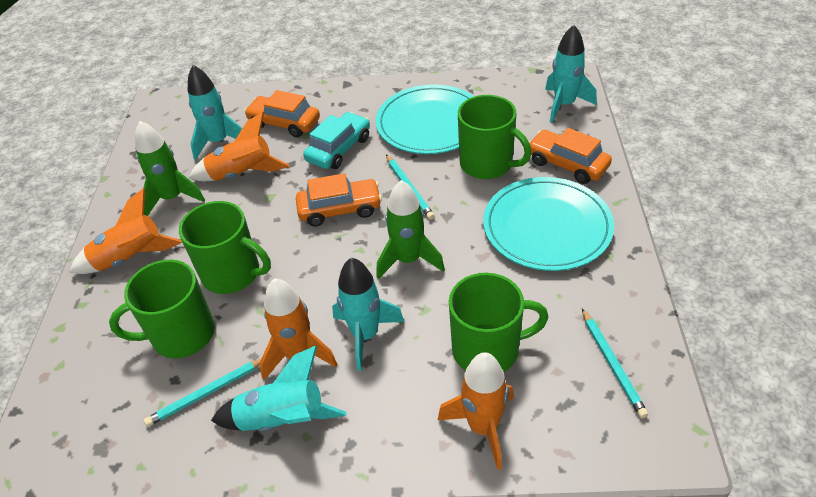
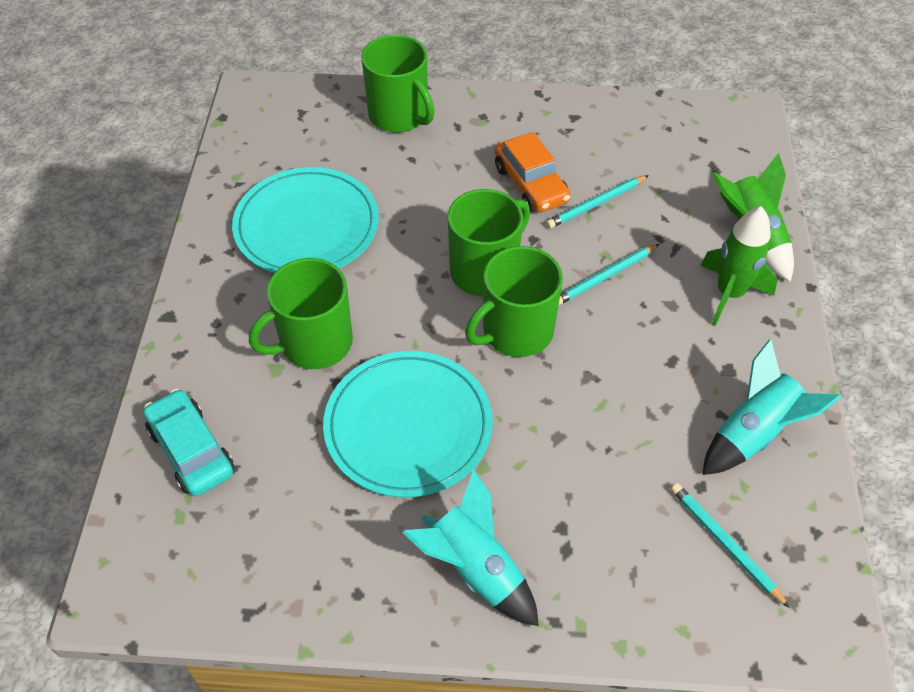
orange car: [244,90,320,137] [296,173,382,227] [529,128,612,184] = 3 -> [495,132,571,212] = 1
orange rocket: [69,188,182,274] [189,112,289,181] [260,278,338,380] [438,352,514,470] = 4 -> none = 0
turquoise rocket: [188,65,242,160] [211,346,347,431] [332,257,404,371] [545,25,597,123] = 4 -> [402,470,539,626] [703,339,841,475] = 2

